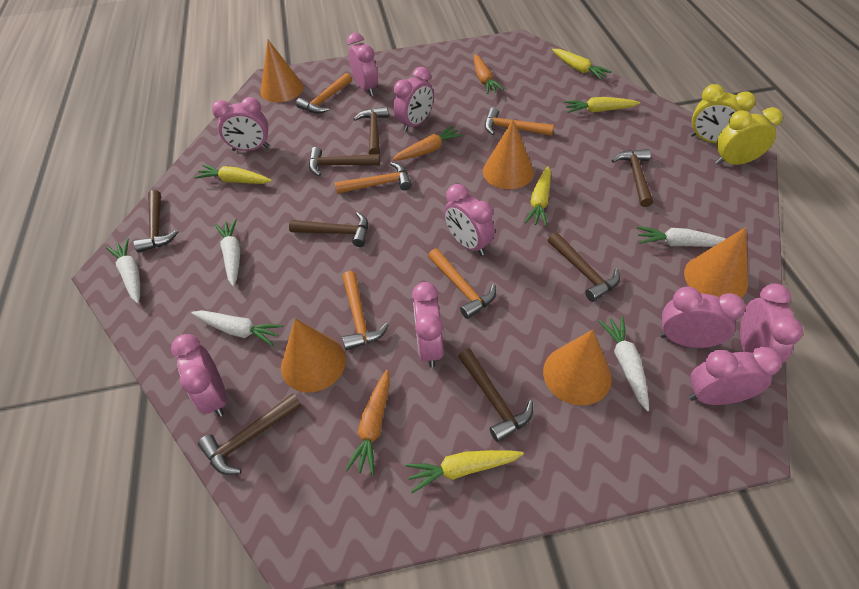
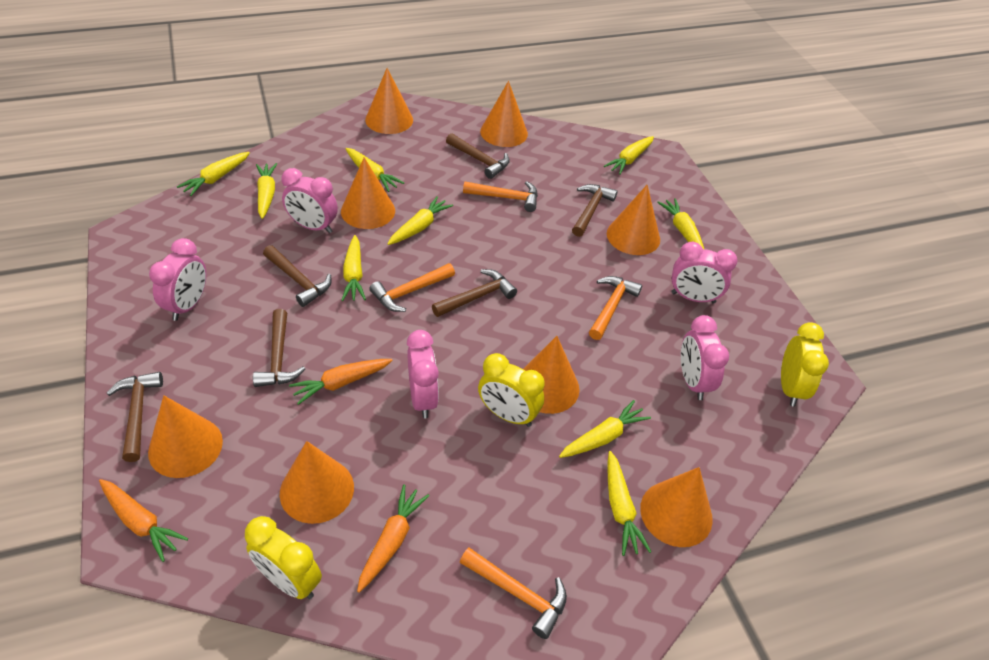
brown hammer: [134,190,178,253] [198,393,302,475] [289,212,368,247] [309,147,380,176] [354,107,389,155] [458,348,533,442] [548,232,620,302] [611,149,653,207] = 8 -> [107,372,163,462] [253,309,305,387] [263,245,332,307] [432,269,517,317] [446,133,510,179] [572,184,618,237] = 6
orange cone: [260,40,304,102] [281,318,346,392] [483,120,534,189] [543,330,612,406] [684,227,748,298] = 5 -> [148,395,223,478] [280,441,354,524] [341,157,395,229] [365,68,413,134] [480,81,528,147] [523,336,580,414] [607,185,660,255] [640,467,713,547] = 8
orange hammer: [296,73,352,114] [335,162,412,194] [342,271,389,350] [428,249,496,319] [485,107,554,136] = 5 -> [369,263,455,312] [460,548,567,639] [463,181,538,212] [589,276,642,340] = 4
pink clock: [171,334,227,417] [212,97,269,151] [347,33,378,96] [393,67,434,132] [412,282,443,367] [444,184,495,256] [660,287,745,348] [689,347,782,405] [740,284,803,363] = 9 -> [149,238,206,321] [282,168,338,233] [407,330,439,418] [671,242,738,304] [681,315,729,400] = 5
white carrot: [106,238,140,304] [191,310,283,346] [215,219,240,287] [599,316,649,411] [637,226,726,247] = 5 -> none = 0
yellow carrot: [194,165,272,184] [405,450,524,493] [525,166,551,227] [552,49,611,80] [564,97,640,113] = 5 -> [177,152,250,196] [256,163,277,219] [341,235,366,301] [345,148,404,192] [388,196,453,245] [559,400,651,458] [604,136,654,175] [608,451,651,556] [657,198,704,249] = 9
yellow clock: [691,84,755,143] [715,107,783,165] = 2 -> [245,516,322,599] [478,353,544,427] [781,322,829,407] = 3

